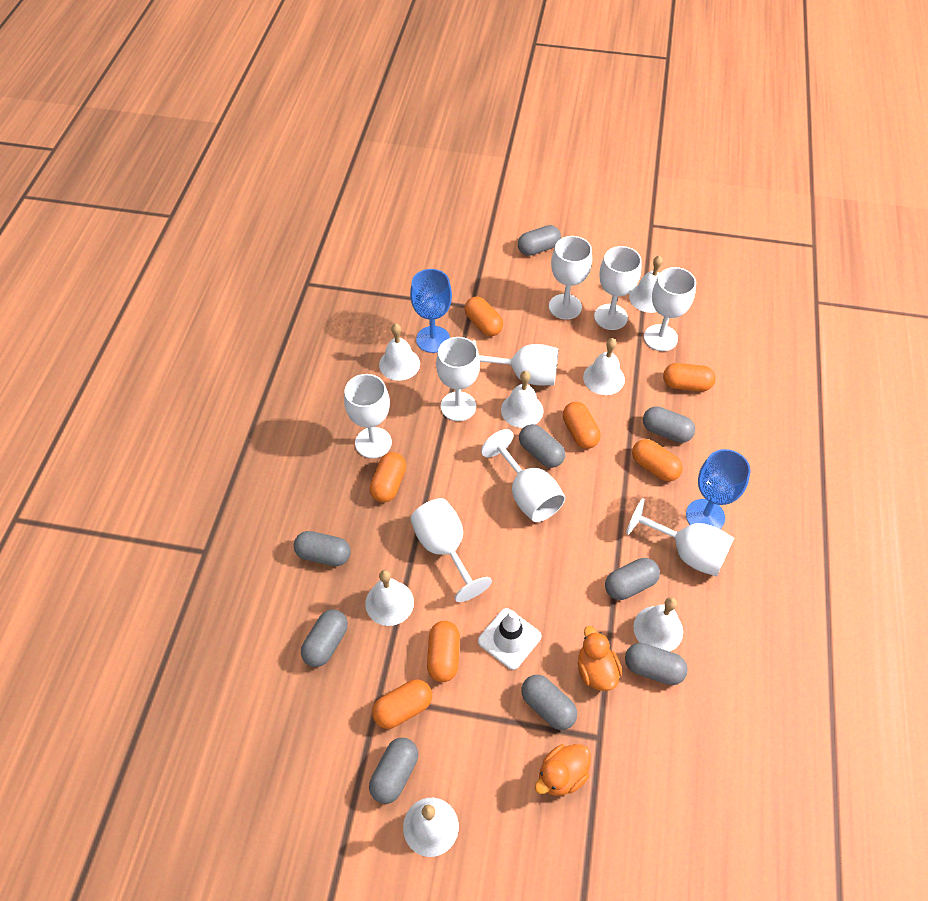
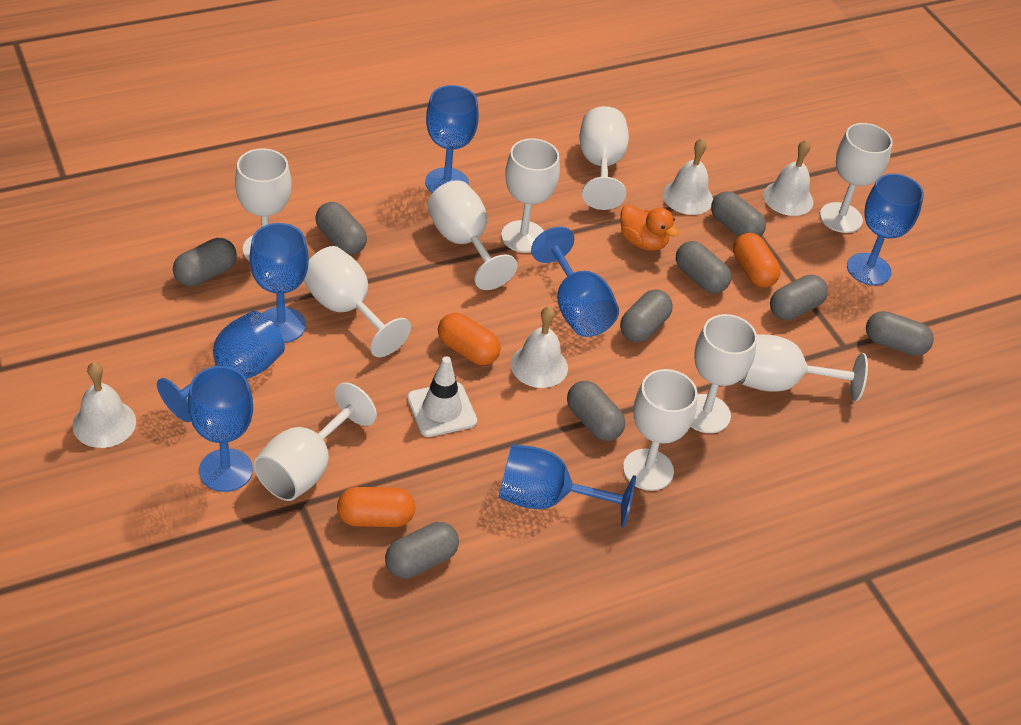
blue goblet: [410,269,452,353] [686,449,751,529] = 2 -> [157,311,285,422] [188,366,253,492] [249,223,309,343] [425,85,479,193] [499,444,636,528] [531,226,619,337] [847,173,924,285] = 7
orange capsule: [370,452,406,503] [372,679,432,729] [427,621,460,682] [464,296,503,336] [563,402,600,449] [632,439,683,481] [663,363,716,391] = 7 -> [337,487,416,527] [438,313,501,365] [733,233,781,288] = 3
orange duck: [535,744,591,796] [578,626,622,691] = 2 -> [620,205,679,251] = 1
white bell: [365,570,414,626] [379,324,420,381] [403,798,459,857] [501,371,543,428] [583,338,625,395] [629,255,663,313] [633,597,683,652] = 7 -> [72,362,136,448] [511,306,568,388] [663,138,713,215] [763,140,813,216] = 4
white goblet: [344,374,392,459] [410,498,492,602] [436,337,480,421] [472,340,559,385] [481,429,565,522] [549,236,592,320] [594,246,642,330] [626,498,734,576] [644,267,696,351] = 9 -> [235,148,292,261] [254,382,377,501] [303,246,411,357] [428,180,518,290] [501,138,560,253] [580,106,629,210] [623,369,698,491] [690,314,757,433] [740,335,868,401] [820,123,893,233] = 10

